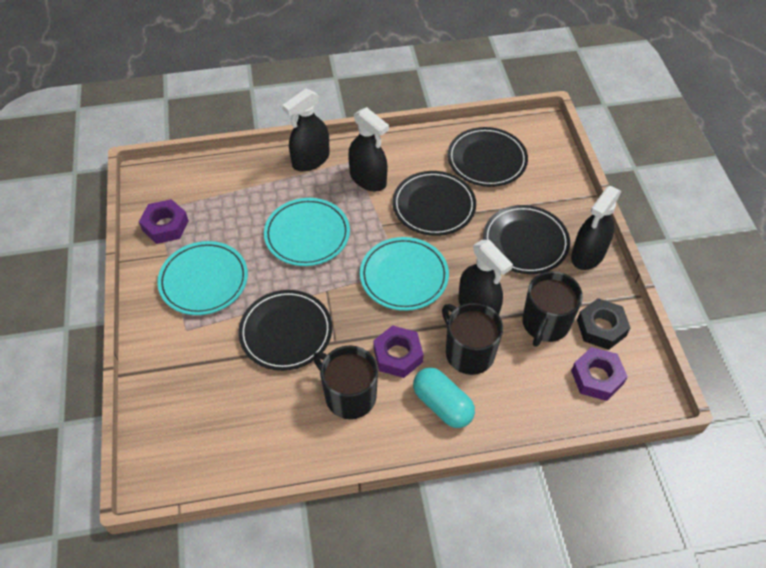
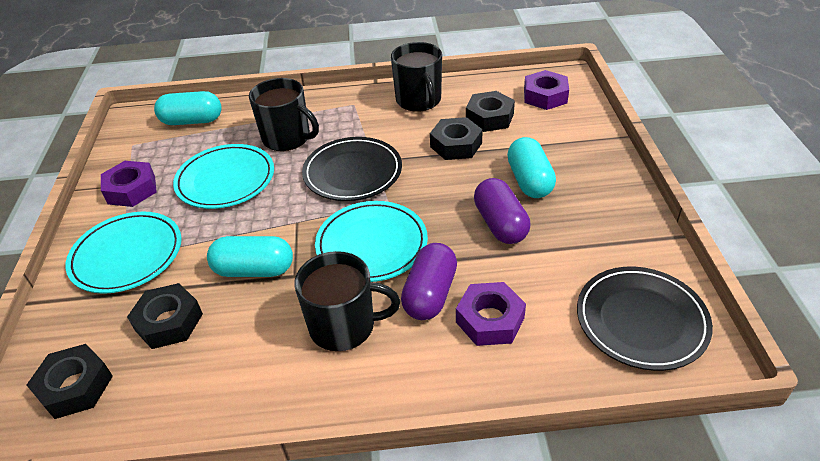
black nut: [577,298,630,350] = 1 -> [27,344,113,419] [127,283,203,349] [430,117,483,160] [466,91,515,132] = 4
black plate: [238,290,332,371] [393,171,476,236] [448,127,528,187] [483,205,570,274] = 4 -> [302,137,402,201] [577,267,713,371] = 2
black spray bottle: [282,89,330,172] [348,107,389,191] [458,240,513,315] [571,186,621,270] = 4 -> none = 0
purple capsule: none = 0 -> [401,243,457,320] [474,178,530,244] = 2
turquoise capsule: [413,367,475,428] = 1 -> [154,91,221,125] [207,236,293,277] [507,137,556,198] = 3

